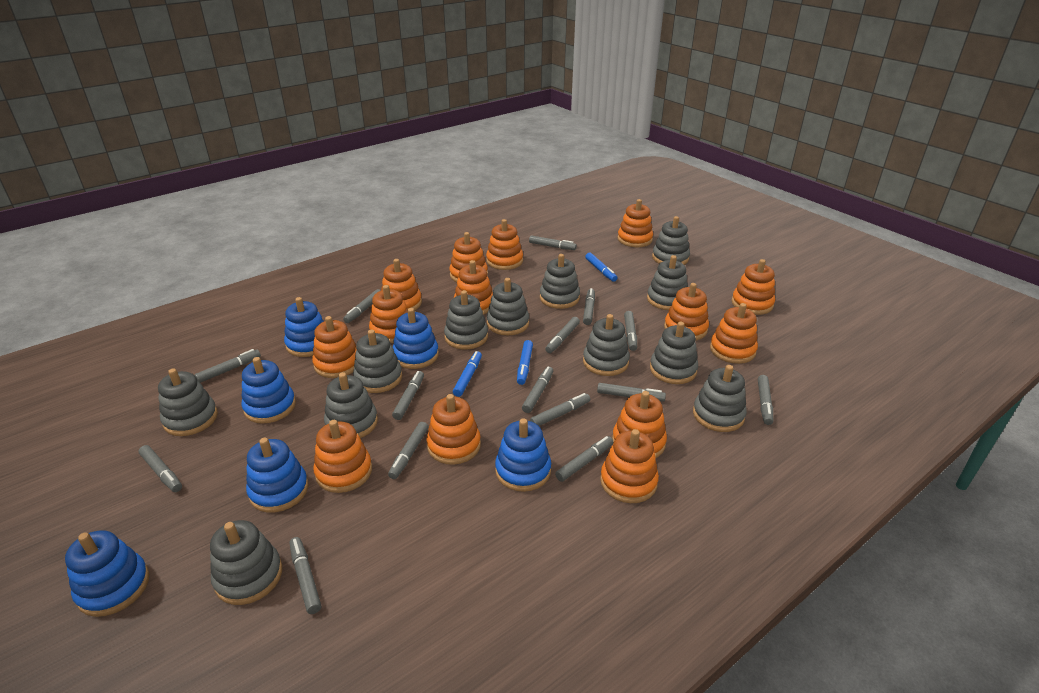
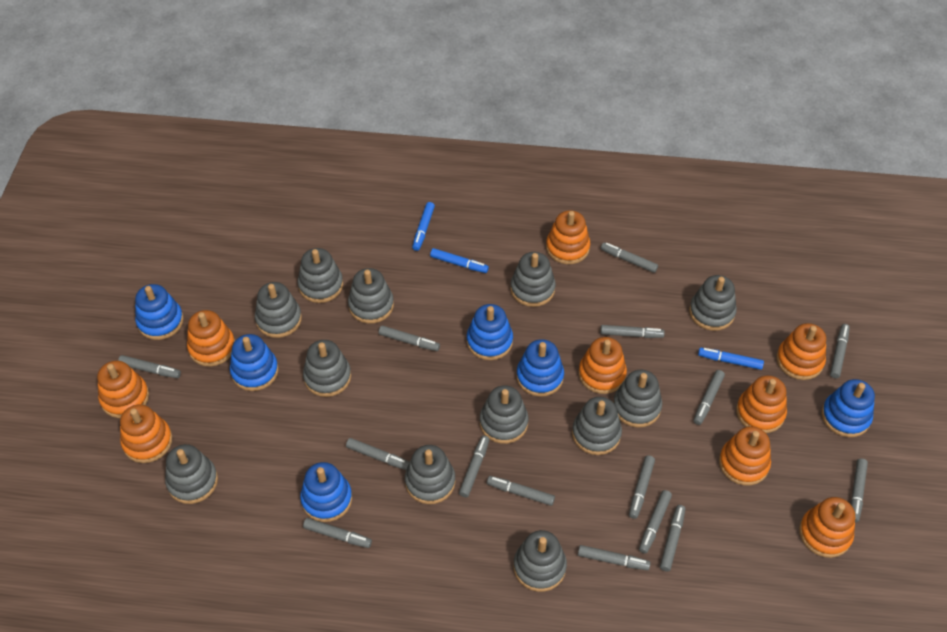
orange stacking toy: [312,316,357,378] [313,420,372,493] [369,285,408,343] [381,259,422,310] [427,394,481,465] [449,232,488,282] [454,260,493,314] [486,219,523,270] [600,429,659,503] [612,391,667,458] [617,199,653,247] [664,283,709,341] [710,303,758,364] [732,259,775,315] = 14 -> [97,361,149,418] [120,404,172,463] [187,310,235,367] [546,210,590,264] [579,337,627,394] [719,426,771,485] [736,375,787,433] [777,323,826,380] [799,497,855,558] = 9

